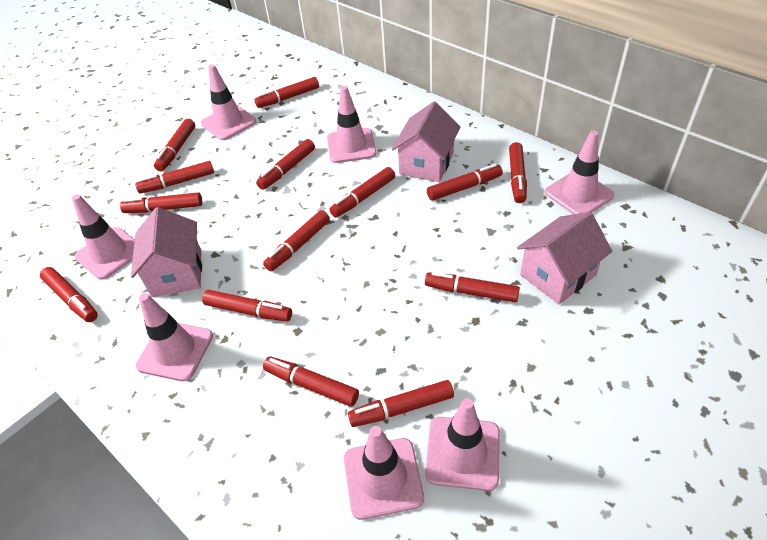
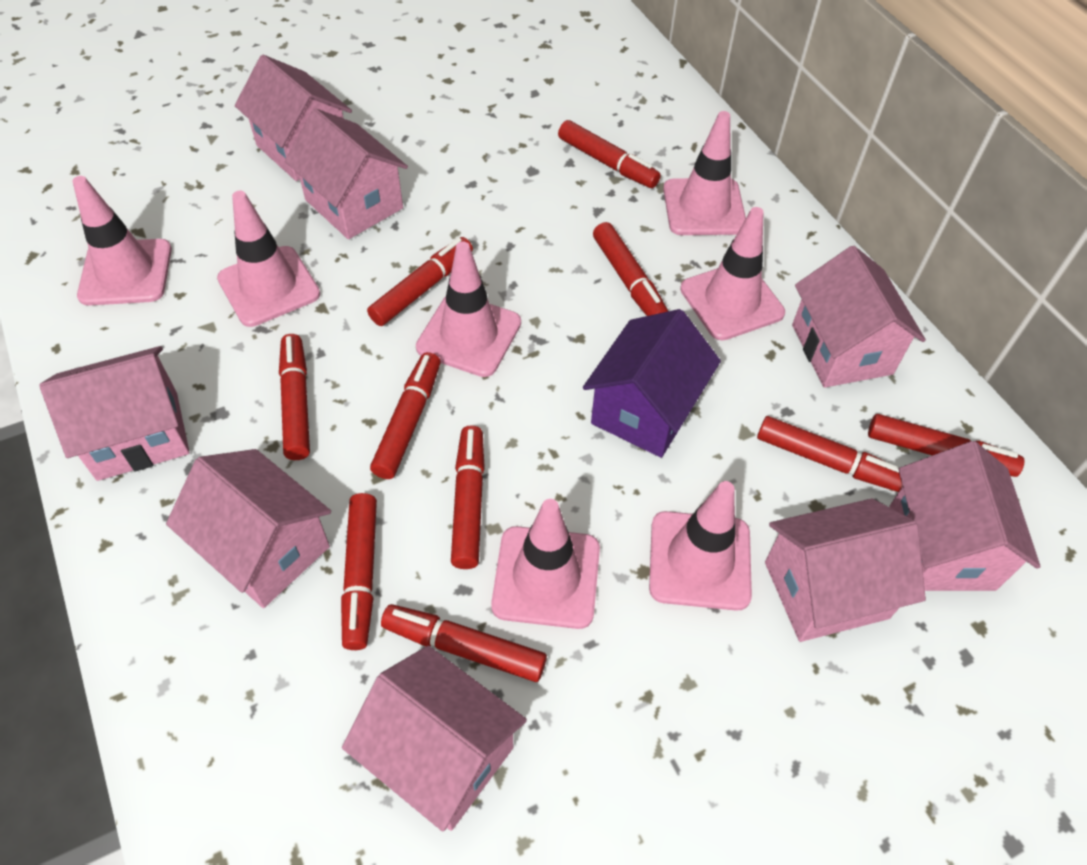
pink house: [131,207,202,297] [392,102,460,182] [517,212,612,304] = 3 -> [39,346,190,481] [166,449,331,608] [235,55,352,181] [285,108,408,239] [342,646,527,831] [765,499,926,642] [792,246,926,388] [889,441,1041,591] = 8
purple house: none = 0 -> [583,309,721,458] = 1
red marker: [40,267,98,322] [120,192,202,213] [135,161,214,193] [154,119,195,171] [202,290,292,322] [254,77,319,108] [256,139,315,190] [263,210,330,271] [263,357,359,407] [329,167,395,217] [348,380,454,427] [425,272,520,302] [427,164,503,201] [509,142,527,203] = 14 -> [279,334,310,460] [341,493,377,650] [367,237,473,326] [370,352,441,479] [381,604,547,682] [451,425,485,569] [558,120,661,188] [593,222,668,316] [757,416,903,492] [868,414,1024,477] = 10

